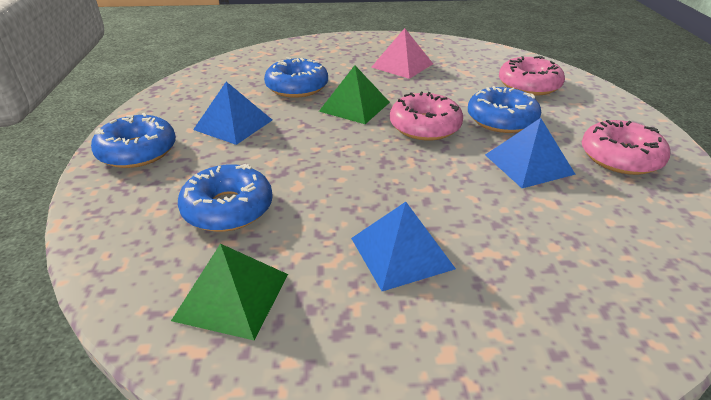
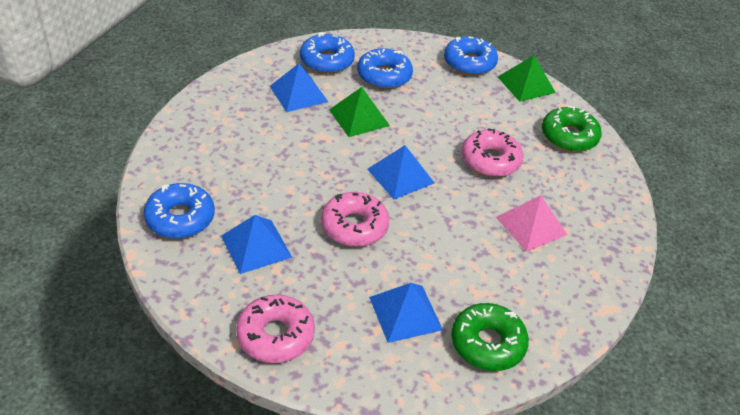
blue pyramid: [193,82,272,145] [351,202,456,291] [485,118,576,188] = 3 -> [221,215,292,274] [270,63,328,112] [367,145,434,199] [369,283,443,343] = 4
green donut: none = 0 -> [451,303,529,371] [542,106,602,152] = 2

